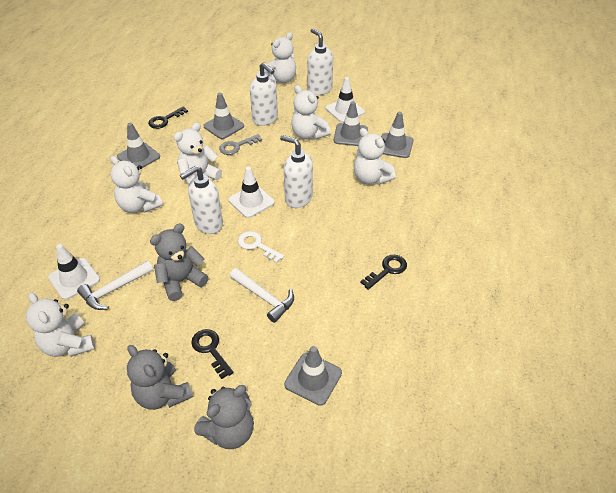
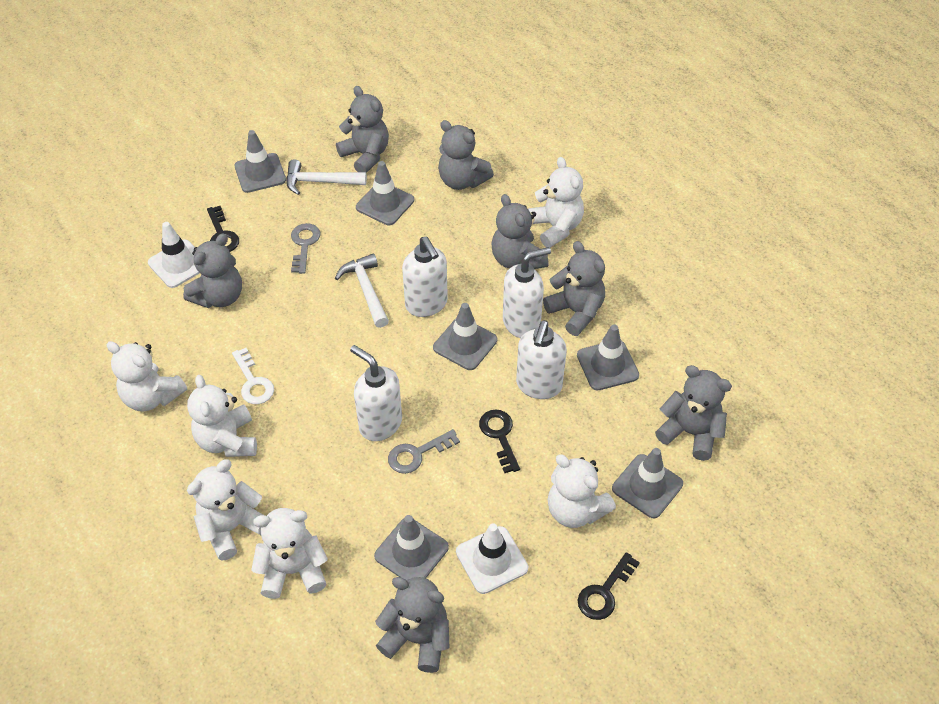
grey key: [219,134,262,155] = 1 -> [291,223,321,274] [388,429,460,474] = 2
grey teddy bear: [127,345,193,410] [150,224,209,301] [194,385,254,449] = 3 -> [183,233,242,308] [336,86,389,173] [375,577,449,673] [438,120,494,190] [492,194,548,269] [543,241,605,336] [655,365,732,461] = 7
grey traffic cone: [117,123,160,169] [203,93,244,139] [284,346,342,406] [334,101,368,146] [381,112,413,158] = 5 -> [234,130,286,193] [356,161,414,225] [374,515,449,580] [433,303,497,370] [577,325,639,390] [612,448,683,518] = 6
white traffic cone: [48,244,100,300] [229,167,274,218] [326,77,365,122] = 3 -> [148,222,200,288] [456,524,528,594] = 2

